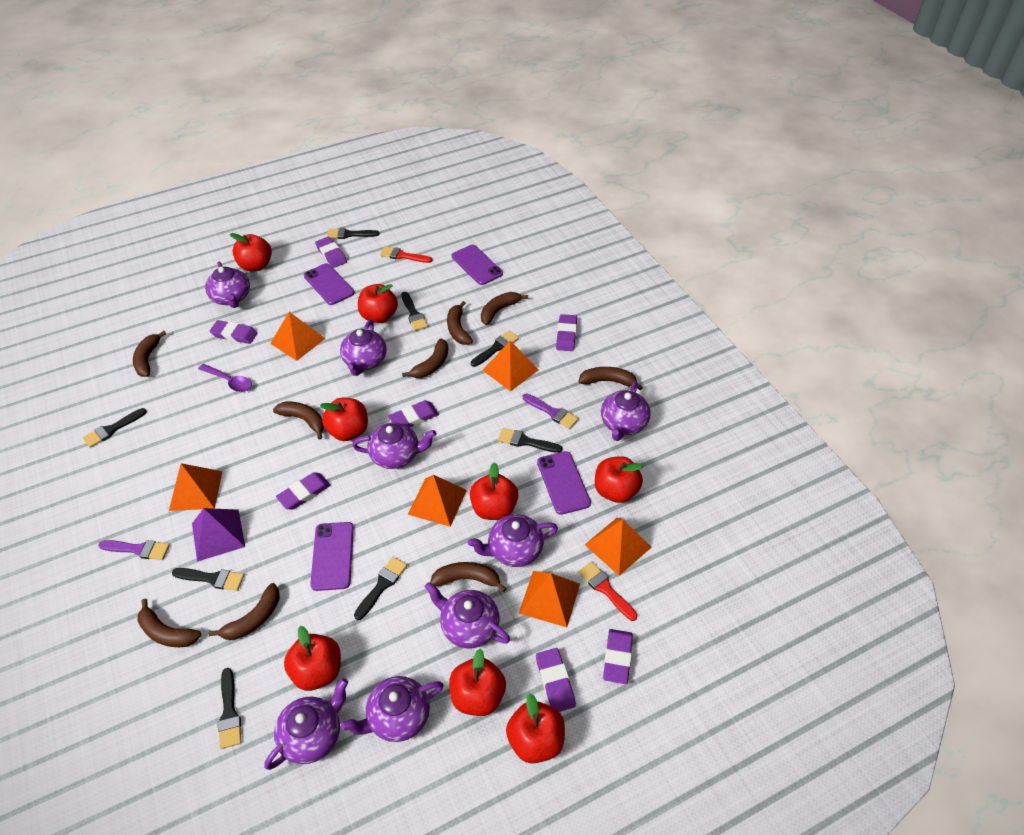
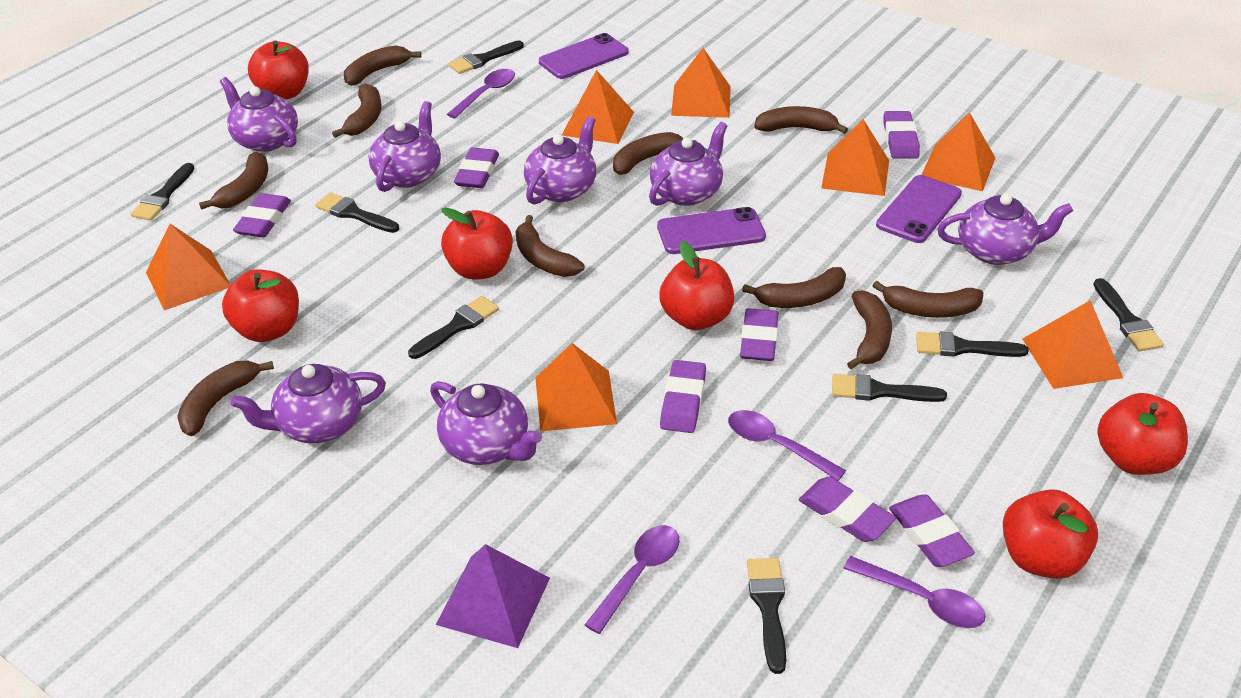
brown banana: [133,331,166,377] [137,599,201,647] [209,583,280,640] [273,402,324,440] [402,339,448,378] [430,562,506,592] [447,301,473,345] [481,292,528,325] [579,367,643,390] = 9 -> [177,360,274,436] [199,152,268,210] [332,83,381,138] [344,45,421,86] [516,215,584,277] [613,132,697,175] [742,267,846,308] [754,106,848,134] [847,290,892,369] [873,281,983,318] = 10
orange pyramid: [169,463,222,511] [270,312,326,361] [408,475,467,527] [483,341,539,391] [519,571,580,627] [585,517,652,576] = 6 -> [146,224,230,310] [535,343,617,432] [562,70,634,144] [671,48,731,118] [821,119,889,196] [922,112,995,191] [1023,300,1123,389] = 7
purple brush: [98,540,170,560] [523,394,579,429] = 2 -> none = 0
purple phone: [304,263,355,305] [310,522,354,591] [452,245,503,285] [537,451,591,515] = 4 -> [539,33,628,79] [657,207,766,254] [876,175,962,243] = 3
purple spoon: [198,364,252,392] = 1 -> [447,69,515,119] [585,525,680,634] [728,410,846,481] [843,556,986,628] = 4
purple teapot: [205,262,250,308] [264,678,348,770] [340,320,387,376] [341,676,444,742] [352,423,436,469] [425,582,510,648] [468,514,558,567] [601,381,651,441] = 8 -> [220,77,298,152] [231,364,386,443] [369,101,441,192] [430,381,542,465] [524,116,596,205] [649,122,727,206] [937,193,1073,265] = 7
red apple: [230,233,272,271] [284,626,341,691] [320,398,368,441] [358,284,398,323] [449,649,506,716] [470,462,518,520] [506,693,565,764] [595,456,643,503] = 8 -> [222,269,299,342] [248,40,309,100] [441,207,513,280] [659,241,734,330] [1003,489,1098,579] [1097,393,1188,475] = 6
red brush: [380,246,432,263] [579,561,637,621] = 2 -> none = 0

